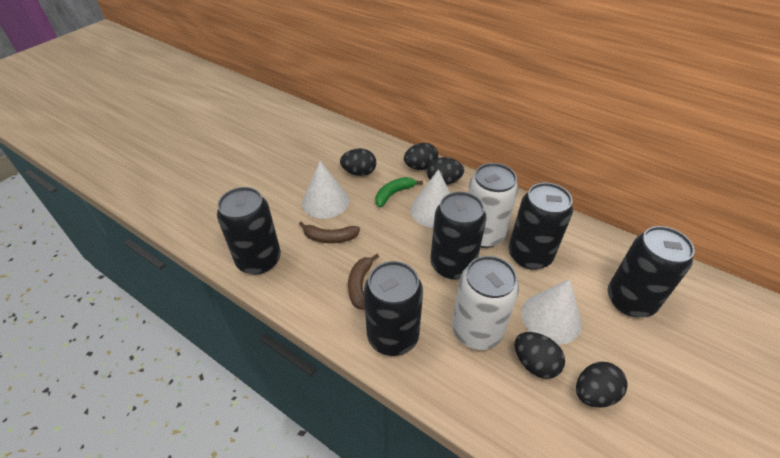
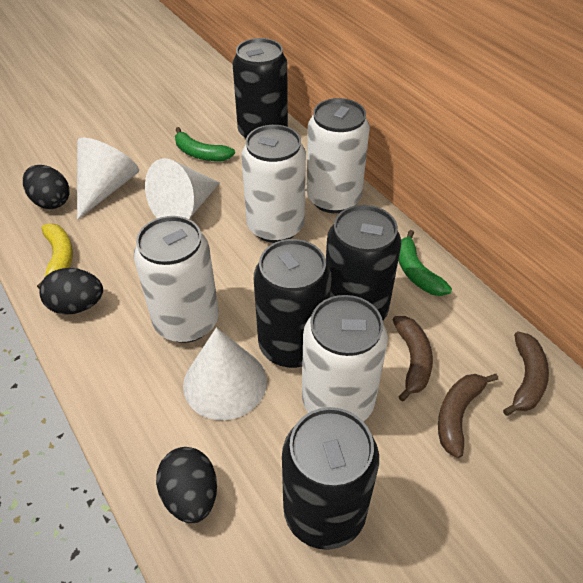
black can: [217,187,281,275] [364,261,423,356] [430,192,487,280] [509,183,573,270] [608,226,695,317] = 5 -> [233,38,288,139] [254,239,331,368] [282,407,379,550] [326,205,401,320] = 4
black egg: [340,148,376,176] [404,143,438,170] [427,157,464,185] [514,332,565,379] [576,362,628,408] = 5 -> [23,165,70,209] [39,268,103,315] [156,447,217,523] = 3
brown banana: [299,222,360,243] [348,254,379,310] = 2 -> [392,316,433,402] [438,374,498,458] [503,331,549,416] = 3
green banana: [375,177,423,207] = 1 -> [175,127,235,161] [399,230,452,296] = 2
white can: [452,256,519,350] [468,163,518,248] = 2 -> [134,216,219,343] [241,125,306,243] [302,295,388,422] [306,98,370,213] = 4
yellow banana: none = 0 -> [37,223,73,289] = 1

